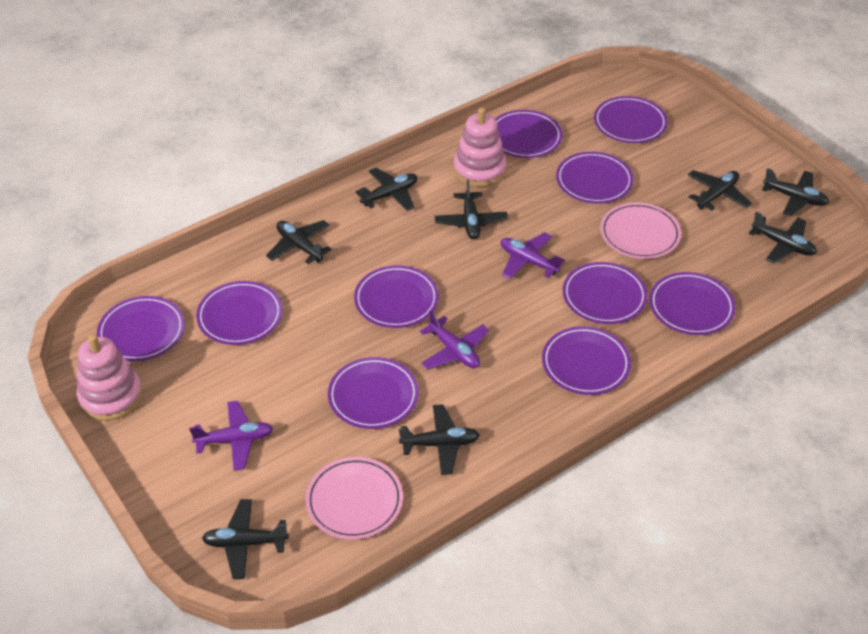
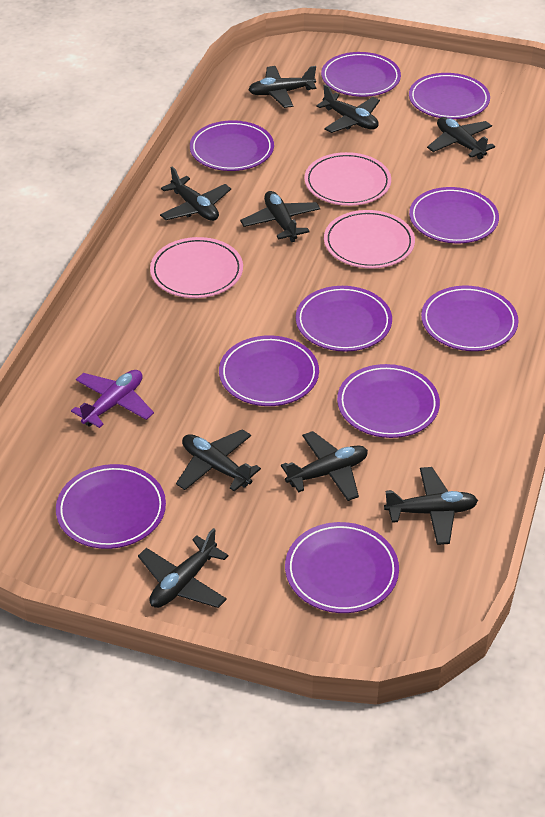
black plane: [202,499,289,579] [266,220,332,264] [356,168,417,211] [399,404,479,475] [435,180,508,239] [688,170,752,211] [749,212,817,264] [762,168,829,216] = 8 -> [138,528,229,608] [160,167,231,221] [176,429,261,492] [240,191,320,242] [248,66,317,108] [281,431,368,501] [316,84,380,133] [384,467,478,545] [427,117,495,159] = 9
pink plate: [305,457,403,539] [600,202,681,259] = 2 -> [150,237,243,298] [304,152,391,206] [324,210,415,269] = 3
pink stacking toy: [77,334,142,421] [454,107,506,187] = 2 -> none = 0
purple plane: [189,401,273,471] [420,310,489,369] [501,232,565,279] = 3 -> [71,370,154,428] = 1

